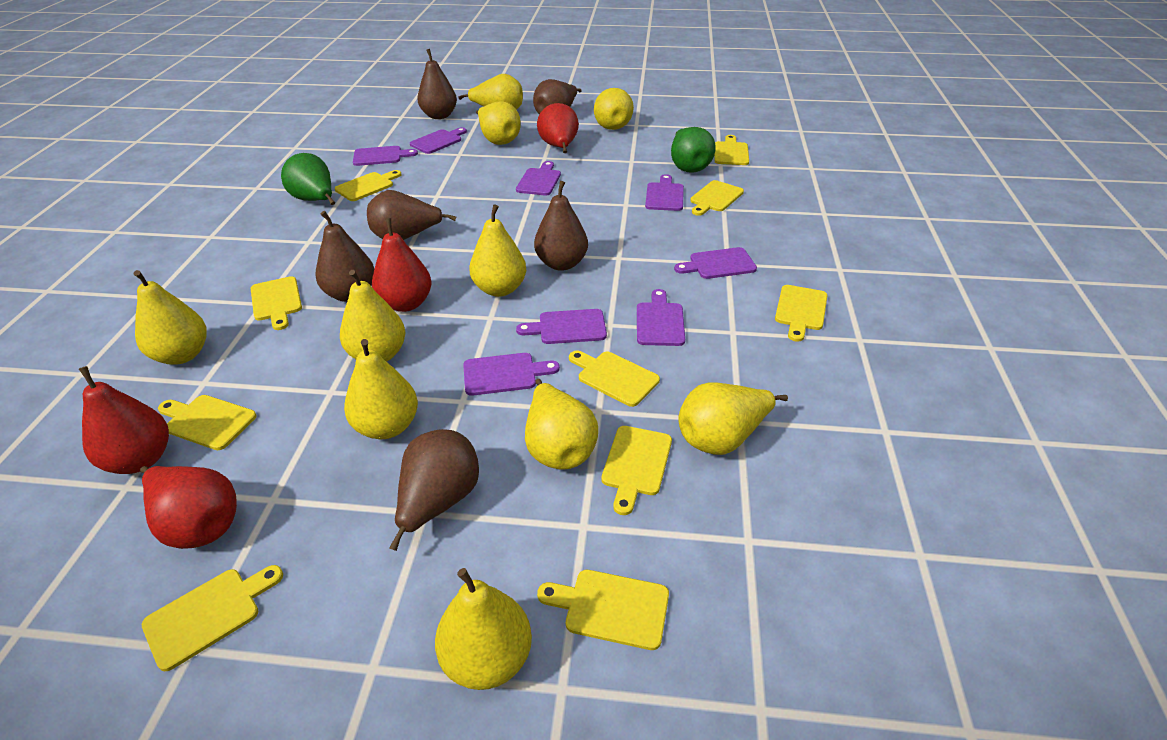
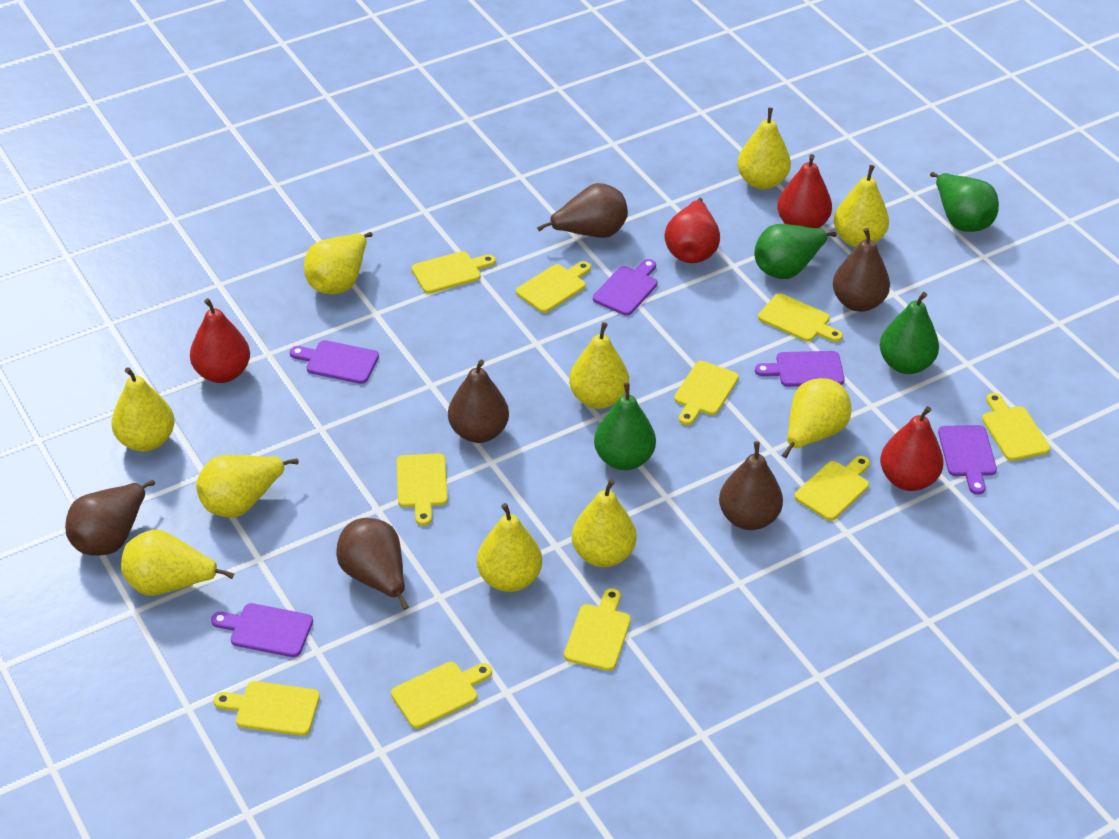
green pear: [281,153,335,205] [671,127,715,173] = 2 -> [594,382,656,470] [754,224,837,279] [879,292,939,374] [930,172,999,232] = 4
purple cutting board: [353,146,418,166] [410,127,467,154] [463,353,560,396] [516,161,561,195] [516,309,607,344] [637,289,685,346] [645,174,684,211] [674,247,757,279] = 8 -> [211,603,313,657] [290,340,379,384] [593,259,658,316] [755,351,845,387] [938,425,997,495] = 5

